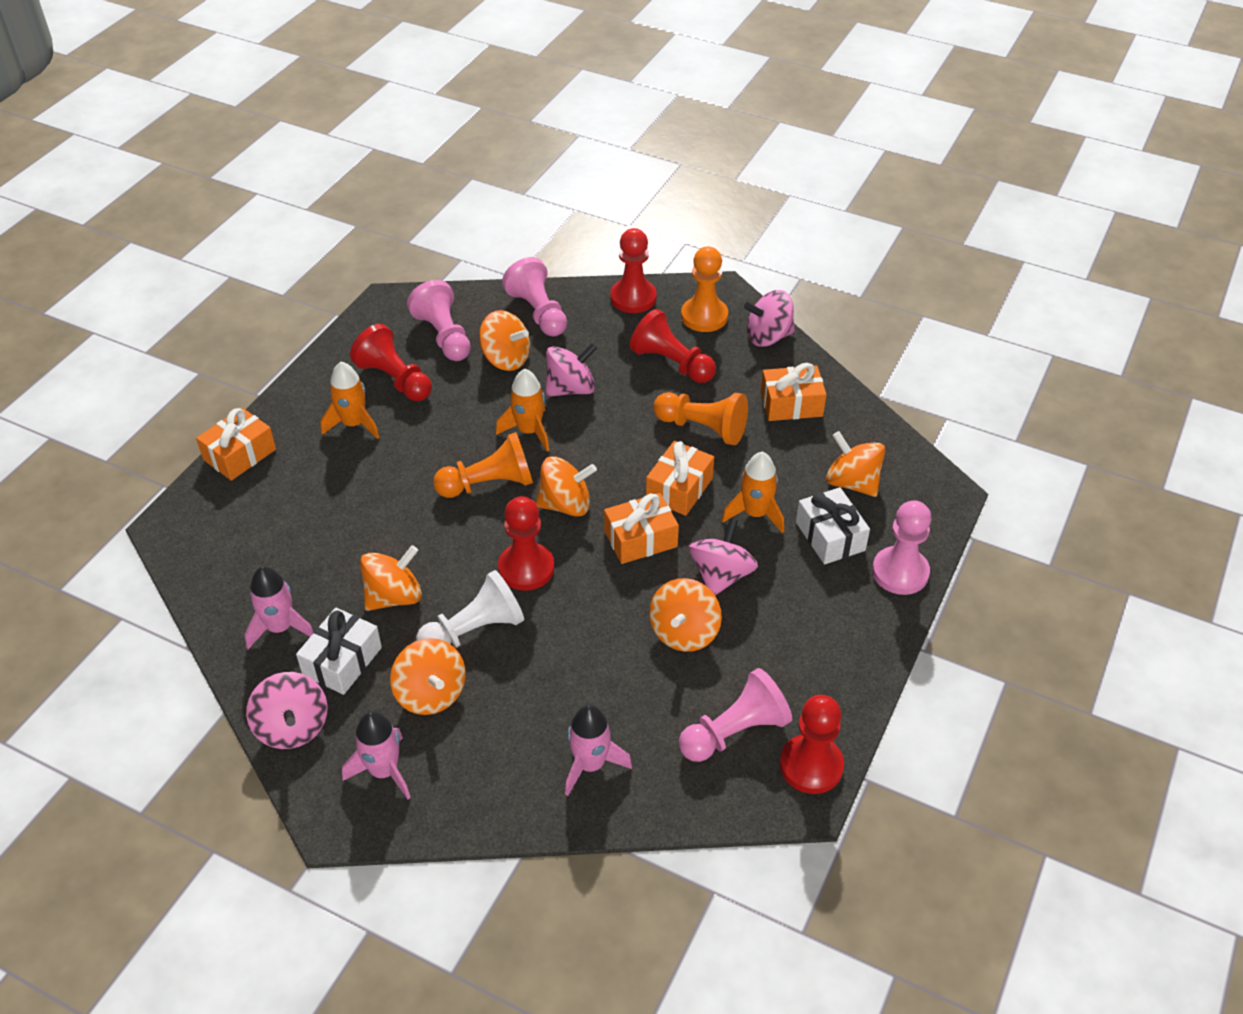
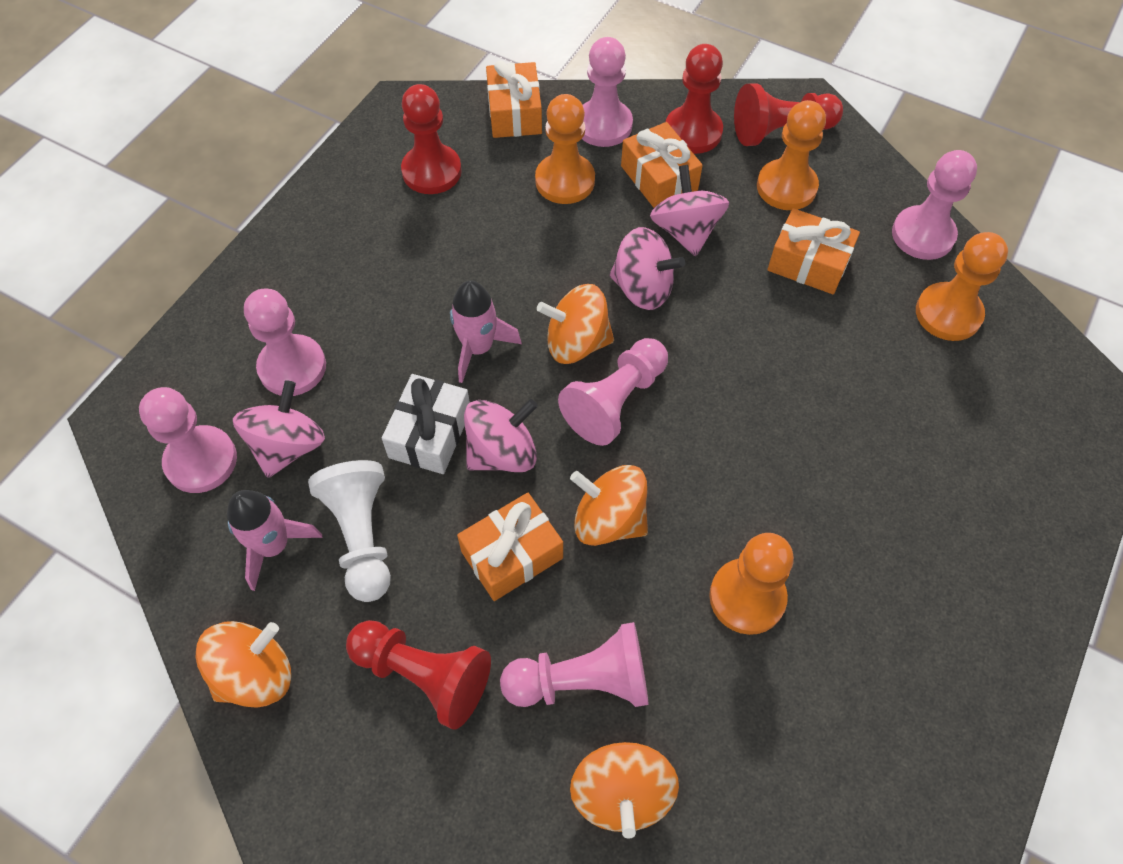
orange pawn: [433,432,533,498] [653,392,748,445] [681,246,728,332] = 3 -> [535,94,595,204] [709,533,794,635] [757,100,826,210] [916,232,1008,341] = 4
orange rocket: [320,362,380,439] [496,369,549,451] [722,452,784,533] = 3 -> none = 0
orange spinning top: [360,545,422,611] [390,638,466,715] [479,310,530,371] [536,456,597,517] [649,578,722,652] [826,431,885,497] = 6 -> [196,621,291,707] [537,284,614,364] [570,465,648,546] [570,742,679,839] = 4
pink pawn: [407,280,471,361] [502,257,567,336] [679,668,792,762] [872,500,931,595] = 4 -> [139,387,237,493] [244,289,326,396] [500,622,649,707] [558,338,668,446] [582,37,633,147] [892,150,977,260] = 6
pink rocket: [245,566,313,649] [342,711,411,799] [565,705,632,796] = 3 -> [227,490,323,591] [450,280,522,383] = 2
red pawn: [350,324,432,401] [498,496,554,591] [610,228,657,313] [630,309,716,383] [780,695,844,794] = 5 -> [346,620,491,730] [401,84,462,194] [666,44,723,154] [734,83,843,146] = 4
white gift: [296,608,382,695] [796,487,870,564] = 2 -> [382,374,470,474] = 1

